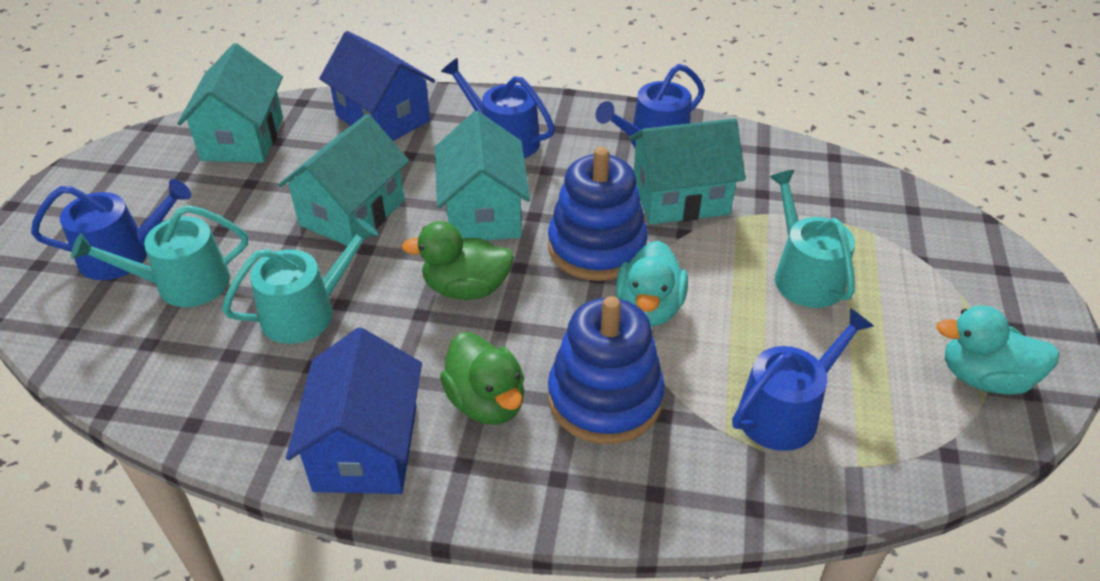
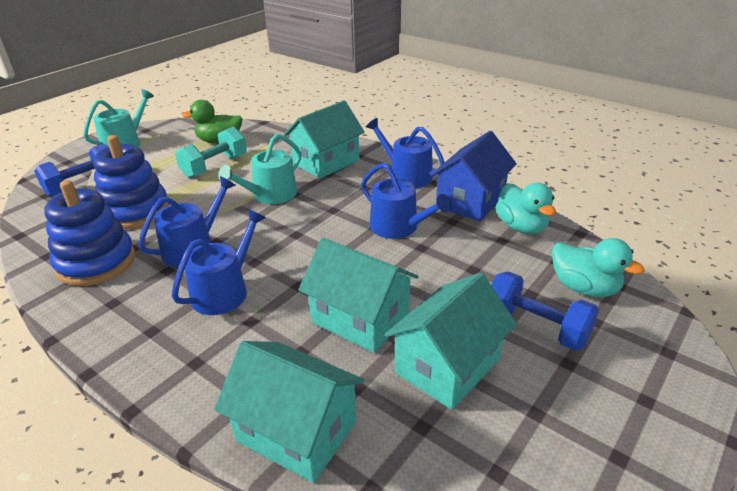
blue dumbbell: none = 0 -> [34,144,108,197] [491,271,599,351] = 2
blue house: [286,327,422,494] [319,31,435,141] = 2 -> [430,131,517,221] = 1
green duck: [402,221,514,300] [440,332,524,425] = 2 -> [182,100,242,144] = 1
turquoise dumbbell: none = 0 -> [175,126,247,178] = 1
turquoise watering can: [71,205,248,307] [222,218,378,344] [770,170,855,308] = 3 -> [83,89,154,147] [218,134,302,204] = 2

